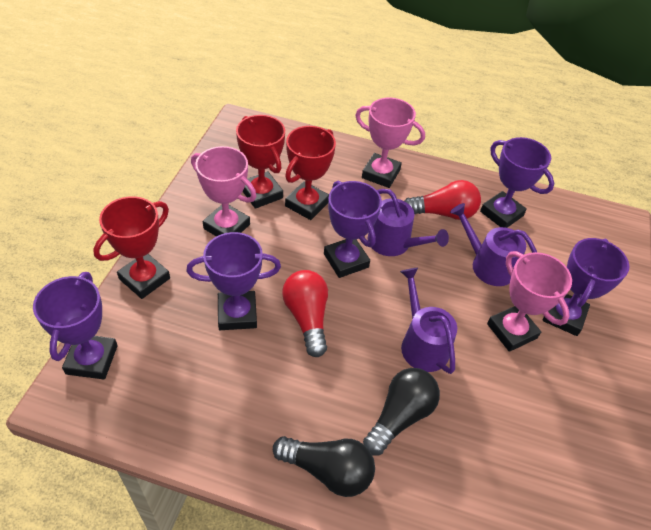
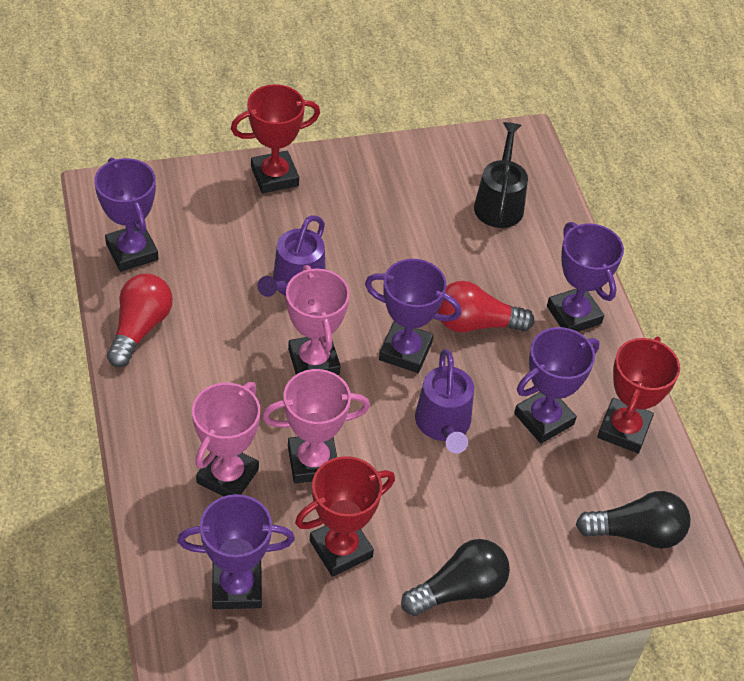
black watering can: none = 0 -> [474,122,528,228] = 1
purple watering can: [368,189,449,256] [400,268,457,374] [450,203,537,286] = 3 -> [258,215,326,297] [415,349,474,454] = 2

